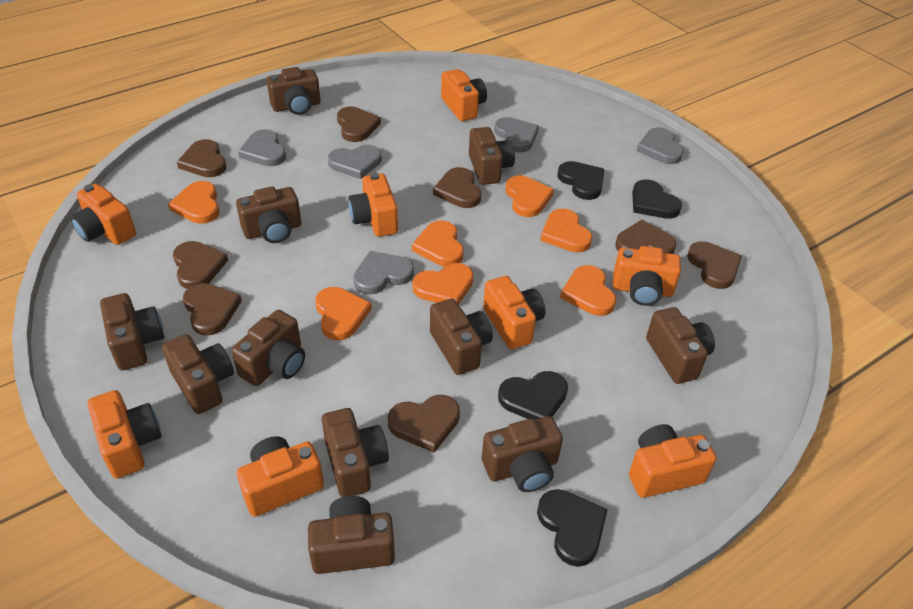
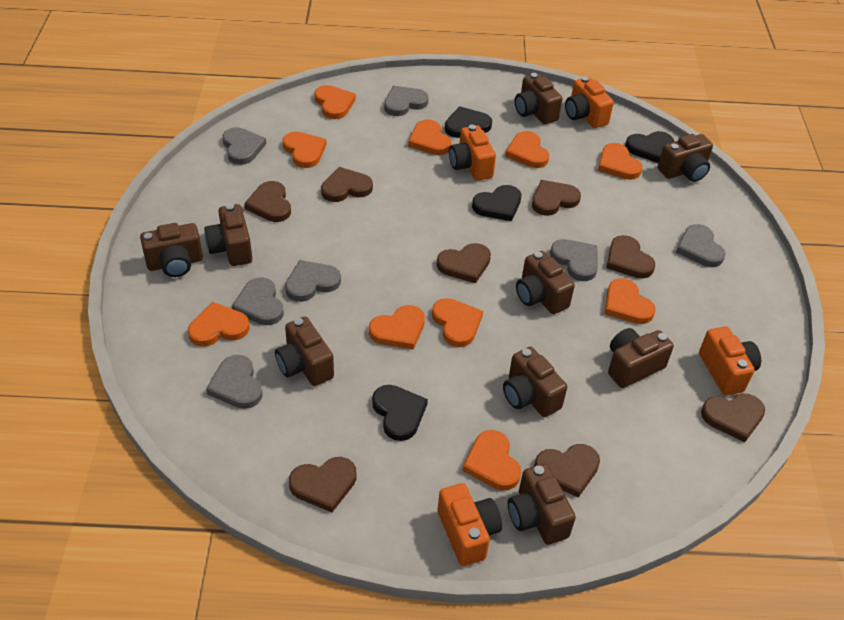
brown camera: [100,293,164,370] [162,334,234,414] [231,310,305,386] [236,186,301,243] [266,67,321,115] [308,496,395,574] [322,408,389,497] [430,298,493,375] [469,127,515,185] [482,416,563,492] [646,307,715,384] = 11 -> [140,223,203,277] [204,204,252,266] [275,317,334,386] [503,347,567,417] [508,464,576,545] [515,73,562,124] [516,251,575,314] [608,328,674,388] [658,134,713,182] = 9
grey heart: [238,129,286,166] [328,145,382,179] [353,251,414,295] [494,117,539,153] [637,127,683,164] = 5 -> [206,355,263,409] [222,127,266,165] [232,277,284,325] [285,260,341,302] [384,86,429,116] [550,239,598,281] [676,224,726,267] = 7
orange camera: [70,184,136,245] [88,390,162,479] [237,436,324,517] [348,172,398,237] [441,69,487,121] [483,276,546,350] [613,246,681,306] [629,424,717,498] = 8 -> [437,483,502,566] [449,125,496,181] [565,76,614,128] [699,326,761,396] = 4
orange heart: [168,181,220,224] [315,287,372,340] [412,220,464,267] [413,263,474,305] [506,175,554,217] [540,208,593,253] [560,265,616,316] = 7 -> [188,302,249,347] [282,131,327,168] [314,85,356,119] [369,305,425,350] [408,119,452,155] [432,298,483,347] [462,430,521,491] [505,131,549,168] [598,143,642,180] [605,278,656,324] = 10

